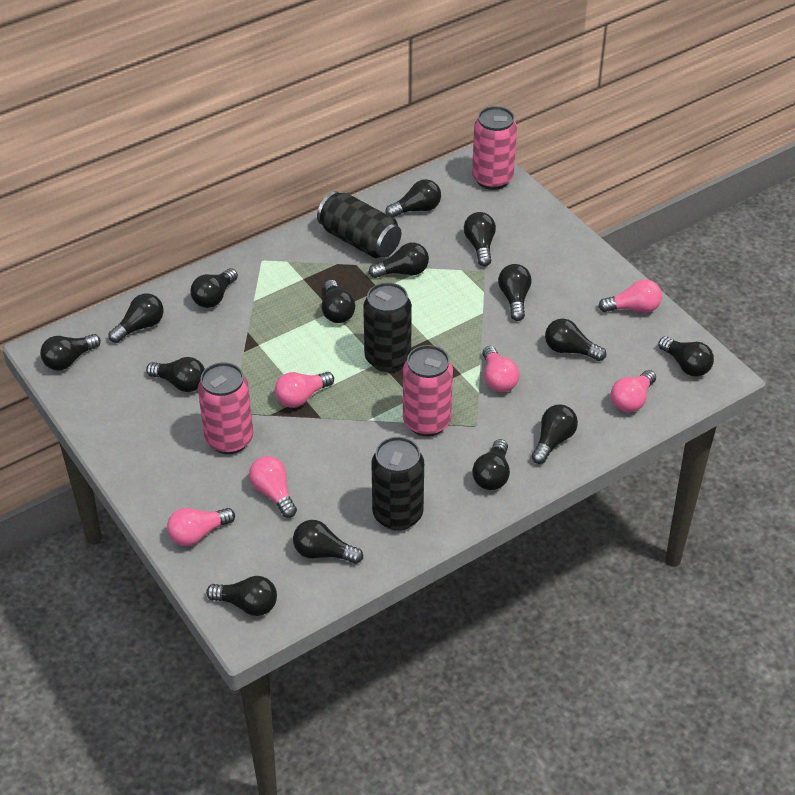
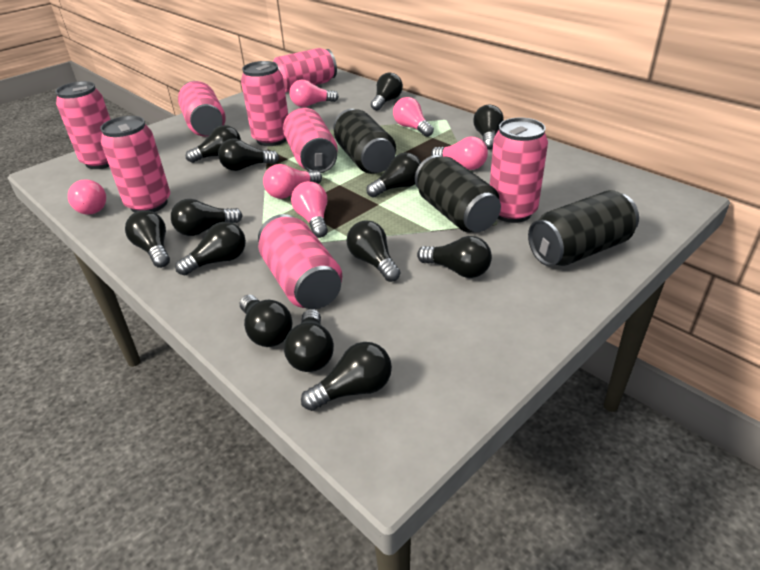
black light bulb: [40,334,101,370] [109,293,164,343] [146,357,205,392] [190,268,238,308] [206,576,277,616] [293,520,363,564] [322,280,355,323] [369,243,429,278] [386,179,441,218] [464,212,496,266] [472,439,510,490] [498,264,532,321] [531,405,578,464] [545,319,606,361] [658,336,714,377] = 15 -> [125,210,170,268] [171,199,243,236] [175,222,246,276] [186,125,241,163] [218,139,279,171] [240,295,292,347] [284,309,334,372] [301,342,392,411] [346,220,400,282] [366,152,421,198] [371,73,403,111] [417,236,492,278] [473,105,504,150] = 13
pink can: [198,362,253,454] [403,345,453,436] [472,106,517,190] = 3 -> [55,81,111,169] [100,116,170,213] [178,81,225,137] [241,61,288,146] [258,214,342,309] [273,48,337,92] [283,108,338,173] [490,118,548,223] = 8

